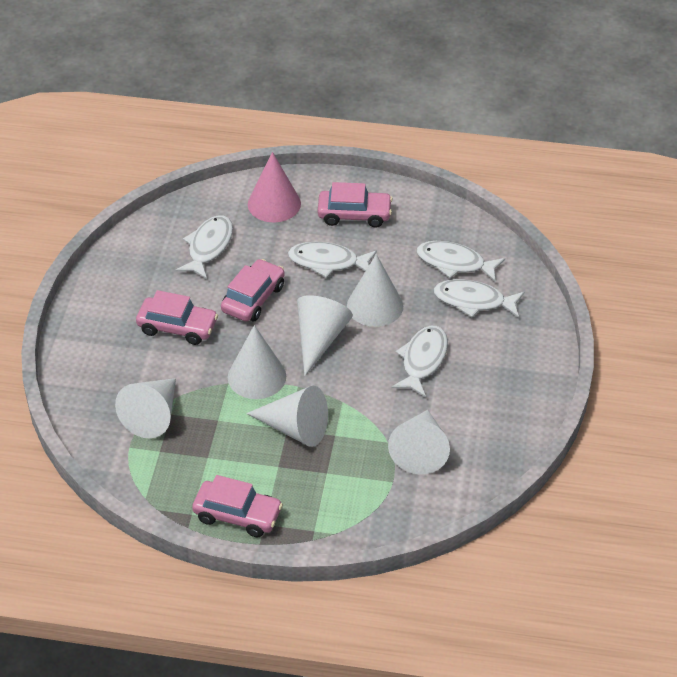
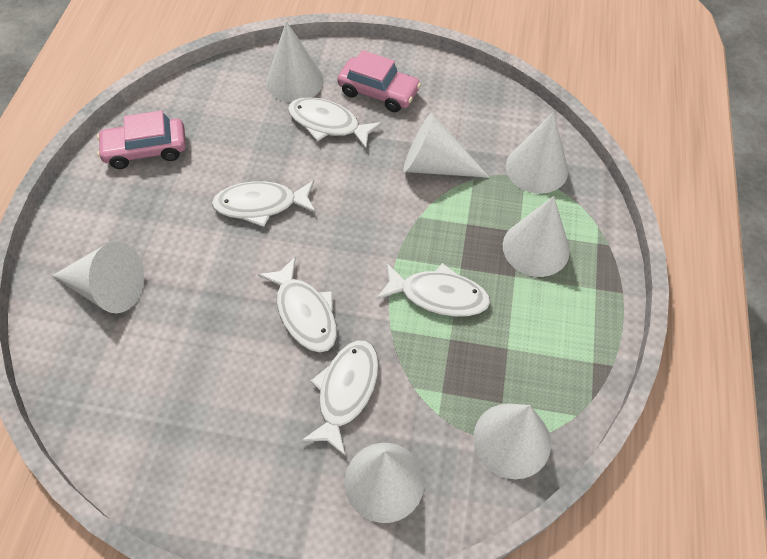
pink car: [136,290,218,345] [192,475,283,537] [221,259,285,321] [318,182,393,228] = 4 -> [97,110,186,169] [337,50,421,112] = 2
pink cone: [248,152,301,222] = 1 -> none = 0
white cone: [115,378,176,438] [228,325,286,399] [246,386,328,447] [297,295,353,376] [347,254,403,327] [388,410,450,475] = 6 -> [52,241,144,313] [266,21,324,102] [345,443,424,523] [403,113,490,178] [473,403,551,479] [503,196,570,277] [506,112,568,194] = 7

